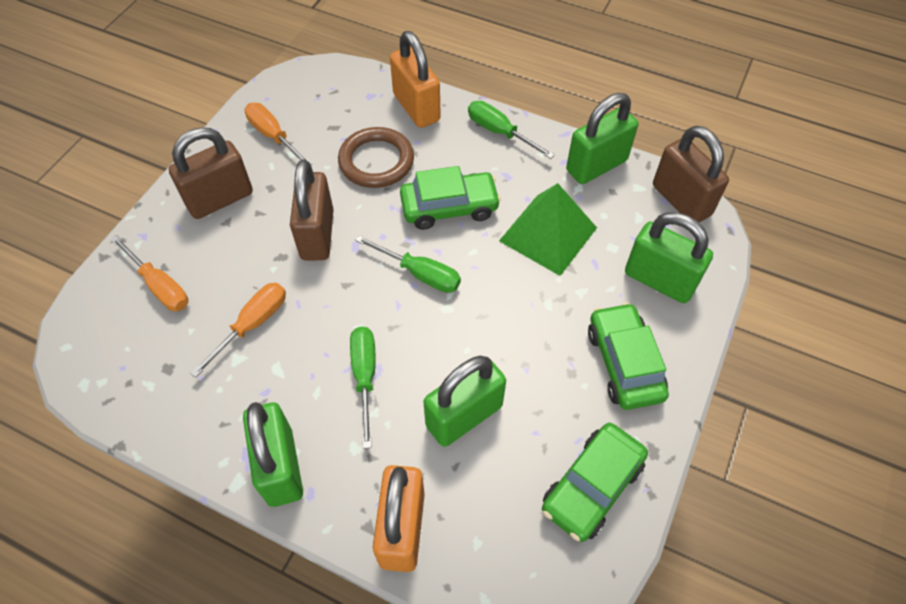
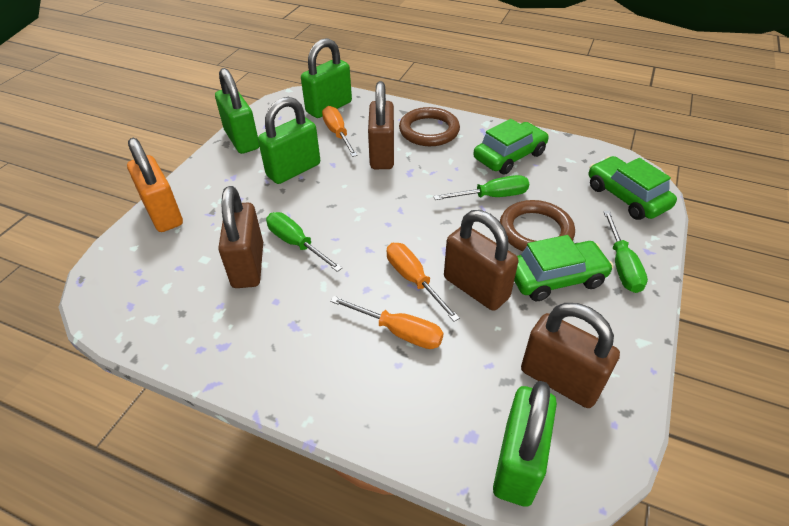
brown padlock: [169,127,253,219] [290,160,334,261] [653,126,729,223] = 3 -> [218,186,263,288] [368,81,394,169] [444,210,518,311] [521,303,620,408] = 4
brown ring: [338,127,414,188] = 1 -> [399,107,460,146] [500,200,575,251] = 2
green pyramid: [499,183,597,276] = 1 -> none = 0
orange padlock: [373,465,425,572] [390,31,441,128] = 2 -> [127,138,183,232] = 1

